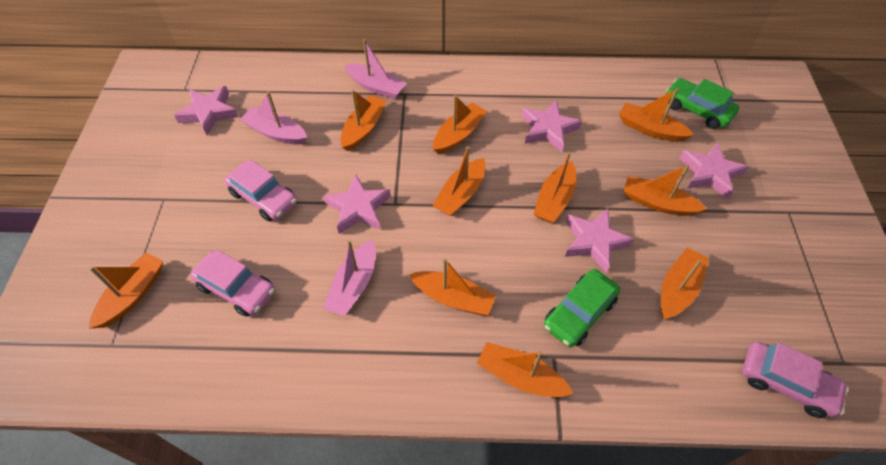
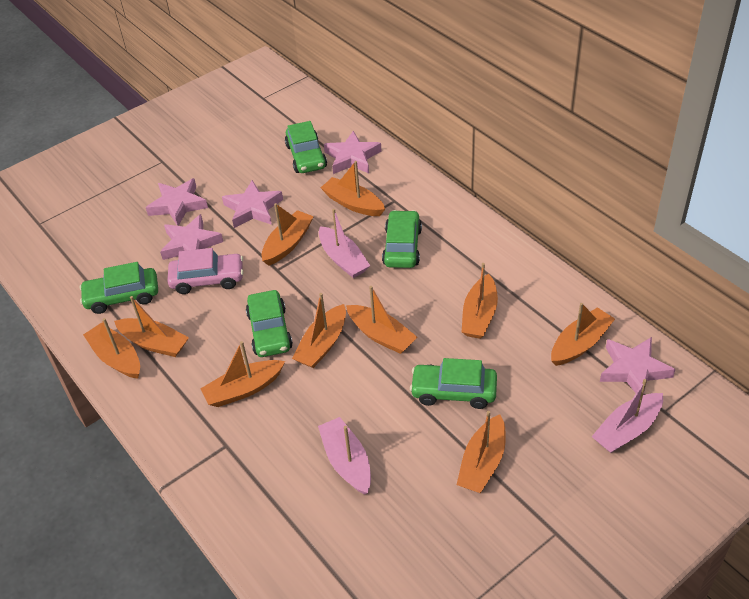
green car: [544,269,620,348] [666,78,739,129] = 2 -> [79,262,158,314] [246,290,293,357] [285,121,327,173] [382,210,422,268] [410,358,497,409] = 5
pink car: [190,250,275,317] [224,159,297,222] [742,342,849,418] = 3 -> [167,248,243,294] = 1

